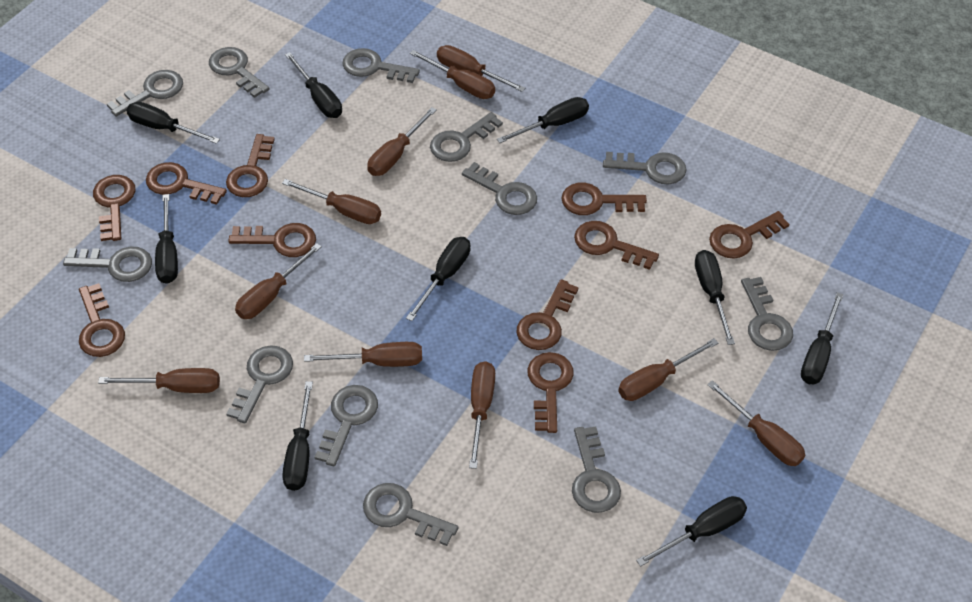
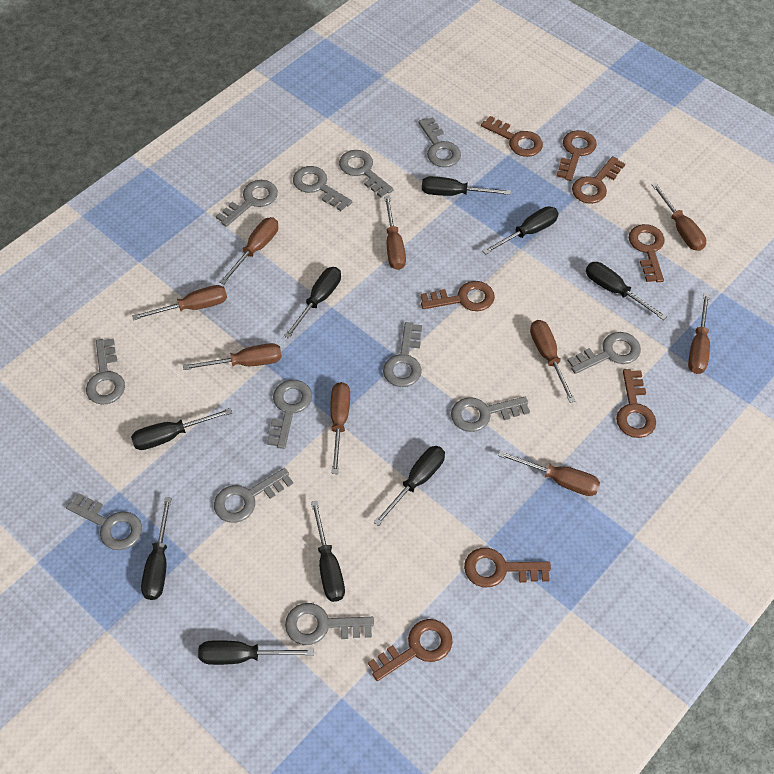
brown key: [79,283,125,357] [93,175,136,241] [146,162,227,205] [226,134,275,197] [228,223,316,257] [516,279,579,350] [528,352,574,433] [561,183,647,215] [574,221,659,270] [709,211,790,259] = 10 -> [368,619,453,681] [421,281,495,311] [464,548,551,587] [481,116,543,157] [557,130,597,181] [572,156,625,204] [616,369,656,438] [629,224,665,282] = 8
brown screwdriver: [98,368,220,393] [235,243,322,319] [282,179,381,224] [304,342,422,367] [367,107,437,176] [410,50,495,99] [437,45,525,92] [469,361,495,469] [618,338,718,401] [707,380,805,466] = 10 -> [132,285,227,320] [183,343,282,370] [219,217,278,285] [330,382,350,474] [384,196,406,270] [498,450,600,496] [530,320,575,403] [652,183,706,251] [688,293,710,374] = 9

